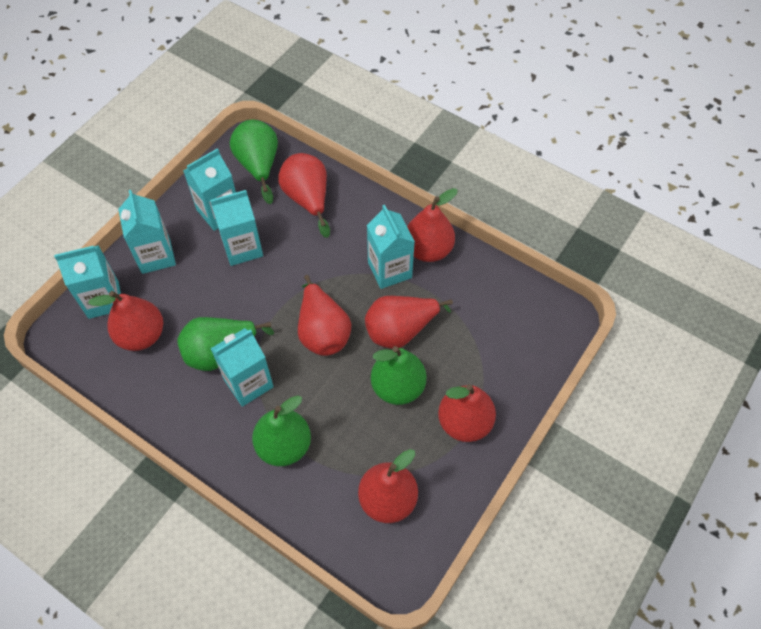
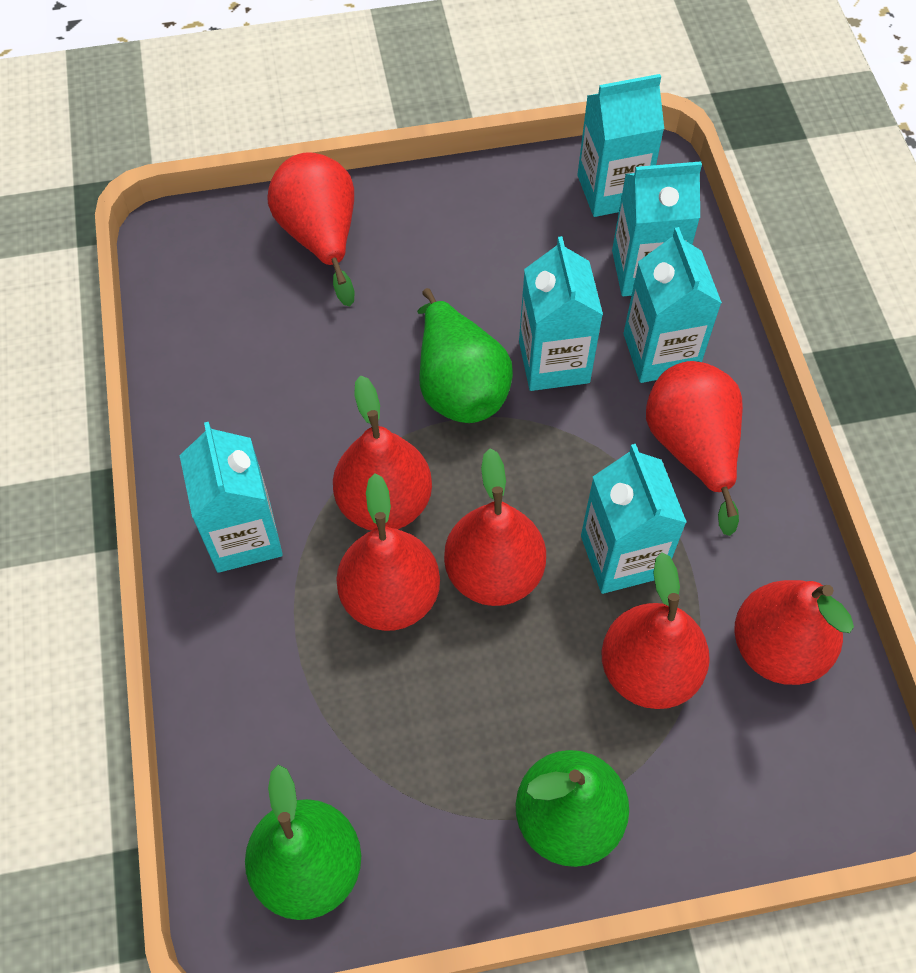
green pear: [177,317,274,371] [230,120,278,204] [252,396,311,466] [371,346,426,405] = 4 -> [245,765,361,920] [417,288,513,423] [516,750,629,867] = 3

